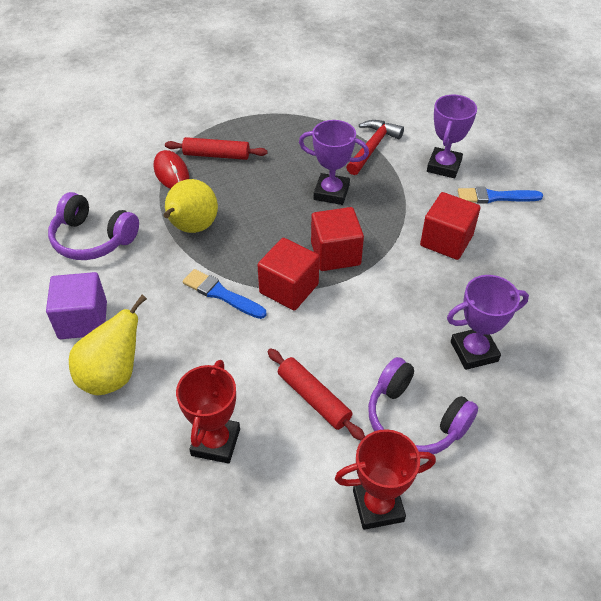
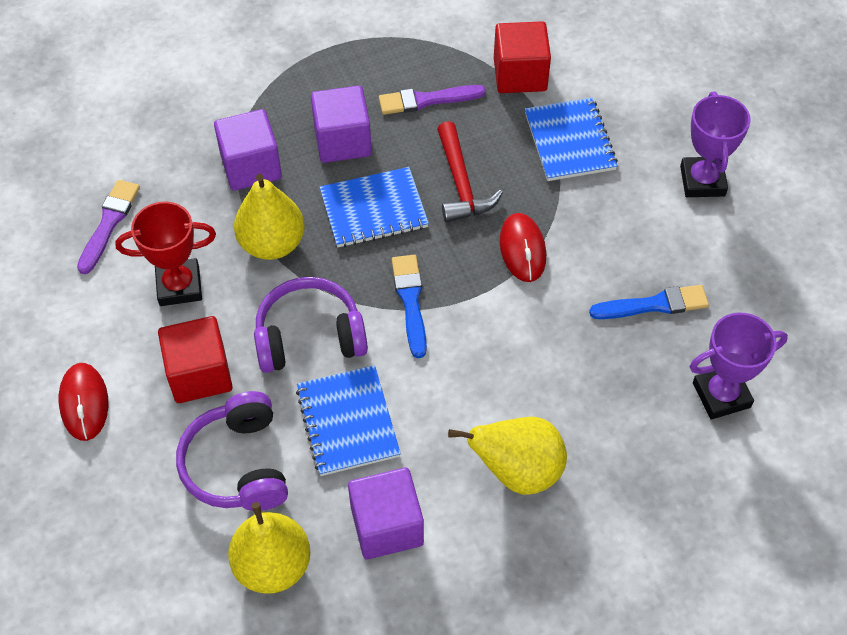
blue notebook: none = 0 -> [296,365,401,476] [320,167,429,247] [525,97,618,181] = 3
purple brush: none = 0 -> [77,180,140,274] [379,85,486,115] = 2
purple cube: [46,272,107,339] = 1 -> [214,109,282,191] [311,86,372,163] [348,468,424,559] = 3
purple trophy: [299,120,369,205] [427,95,477,178] [447,275,529,370] = 3 -> [680,91,751,197] [690,313,788,420] = 2
red cube: [257,238,319,311] [311,207,364,271] [420,192,481,260] = 3 -> [158,316,233,403] [494,21,551,93] = 2
red mouse: [154,150,189,189] = 1 -> [59,363,108,441] [500,213,546,282] = 2
red rolling pin: [165,137,268,160] [267,348,365,441] = 2 -> none = 0
red trophy: [176,360,240,464] [335,429,436,530] = 2 -> [115,201,216,306] = 1
yellow pear: [69,295,147,395] [163,179,218,233] = 2 -> [228,502,310,594] [234,173,304,260] [448,417,567,495] = 3

